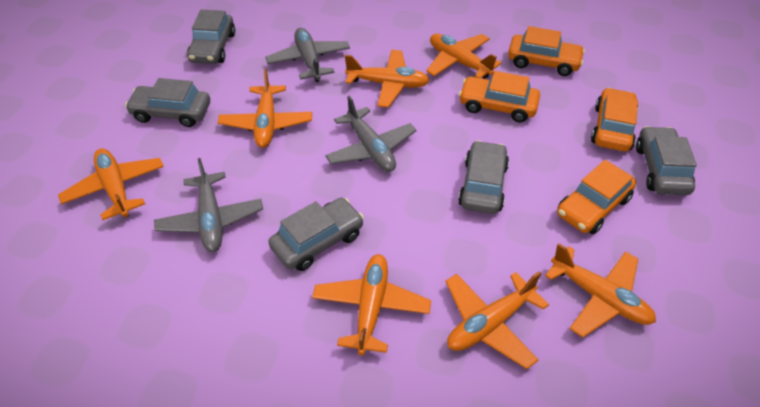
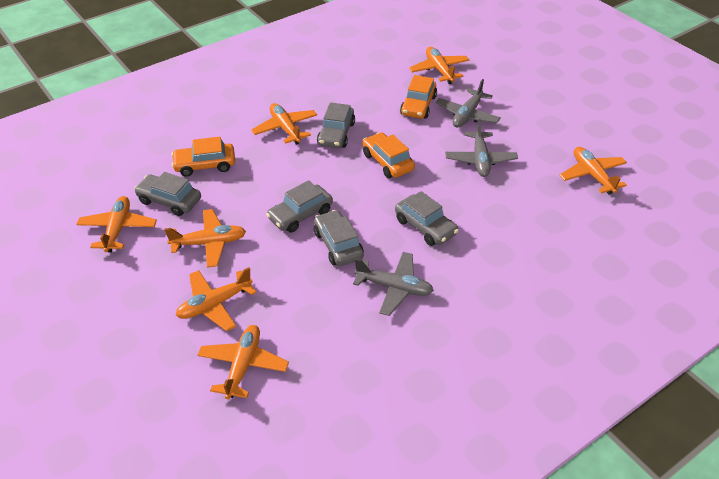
orange car: [459,71,540,122] [508,26,585,76] [557,160,636,234] [591,88,638,152] = 4 -> [171,137,235,177] [362,132,415,178] [400,75,437,119] = 3

